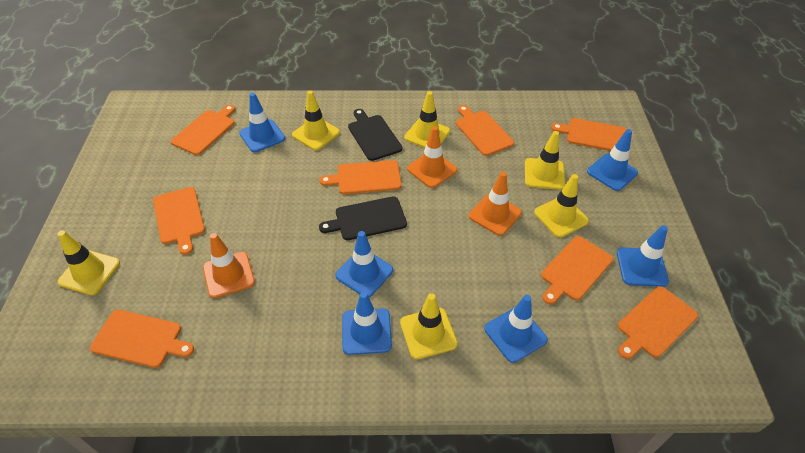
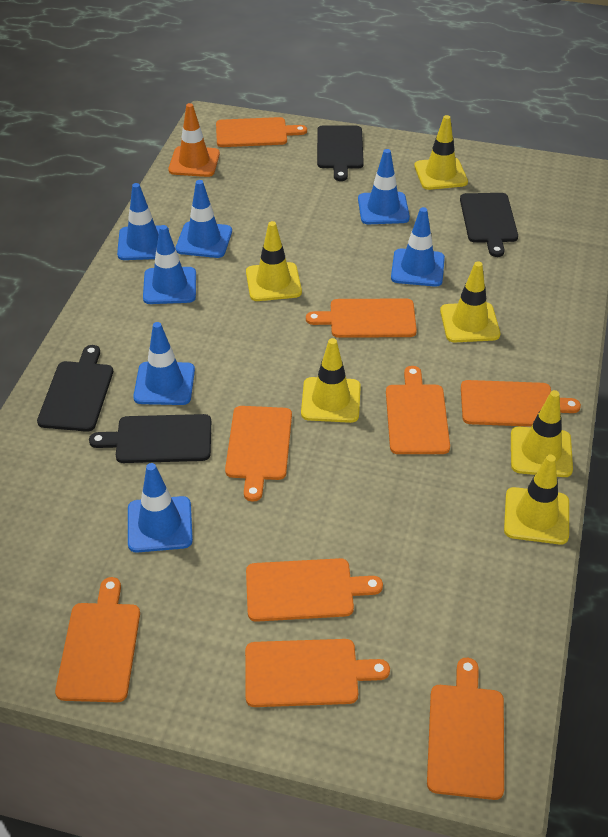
black cutting board: [319,196,407,240] [348,109,403,161] = 2 -> [37,345,113,432] [89,414,211,463] [317,125,364,181] [460,193,518,257] = 4
blue traffic cone: [239,93,285,152] [335,231,393,297] [342,292,392,355] [484,295,548,363] [587,129,638,191] [617,225,669,287] = 6 -> [117,183,169,260] [128,463,193,553] [133,322,195,405] [143,225,196,304] [176,180,232,258] [358,149,410,224] [391,207,445,287] = 7
orange cutting board: [90,310,194,368] [153,187,205,255] [171,105,235,155] [320,160,402,194] [456,105,514,156] [541,236,613,305] [551,118,627,151] [618,286,698,359] = 8 -> [55,577,140,702] [216,117,307,147] [225,406,292,502] [245,639,390,707] [246,558,383,622] [306,298,417,338] [386,366,450,454] [427,658,504,800] [461,380,581,427] = 9
orange traffic cone: [203,233,255,298] [407,126,457,188] [469,172,522,236] = 3 -> [168,103,220,177] = 1

